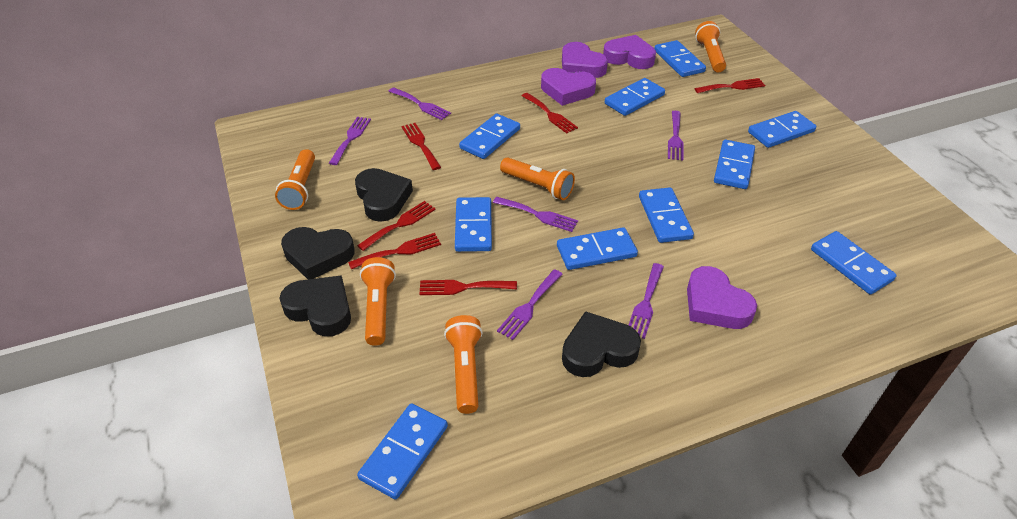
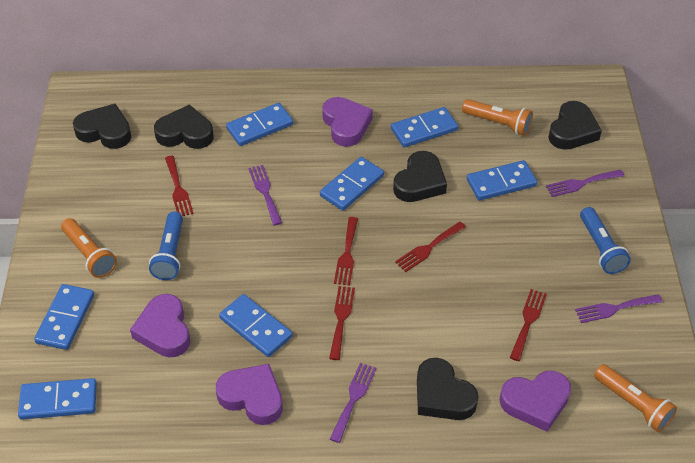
black heart: [279,275,351,337] [281,227,355,279] [355,168,413,222] [562,311,641,377] = 4 -> [73,104,131,149] [154,105,214,149] [393,151,447,202] [417,358,478,420] [548,101,602,150] = 5
blue domino: [357,403,448,500] [455,197,492,252] [459,113,520,159] [557,227,638,270] [605,78,665,116] [639,187,694,243] [654,40,706,77] [714,140,755,189] [748,111,816,148] [811,231,897,295] = 10 -> [18,378,97,420] [34,284,94,350] [219,294,293,357] [226,103,293,146] [320,157,384,211] [391,107,458,148] [467,160,537,201] = 7
blue flashlight: none = 0 -> [149,212,183,280] [580,207,631,274] = 2
orange flashlight: [275,149,315,210] [360,257,396,346] [444,315,483,414] [500,157,575,200] [695,21,726,73] = 5 -> [61,218,117,278] [462,99,533,136] [594,364,677,432] = 3
purple fork: [329,117,371,165] [388,87,451,120] [493,197,578,232] [497,269,563,340] [629,263,664,339] [668,111,684,160] = 6 -> [248,165,282,225] [330,363,376,443] [546,169,624,197] [575,294,662,323] = 4
red fork: [348,233,441,269] [357,201,436,251] [401,123,441,170] [419,280,517,295] [522,93,578,133] [694,78,766,93] = 6 -> [165,156,194,216] [329,286,355,360] [334,217,358,286] [395,222,466,272] [510,289,547,361] = 5

